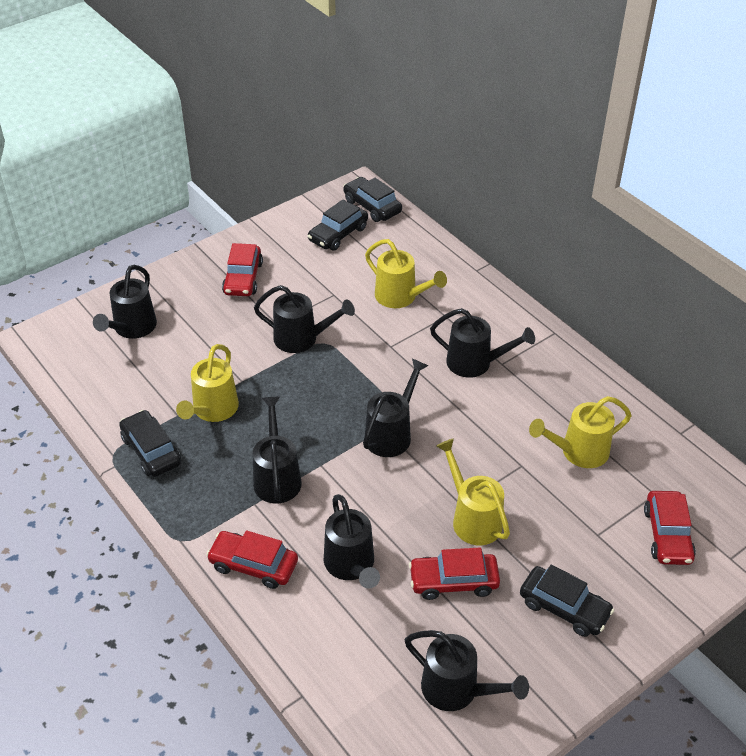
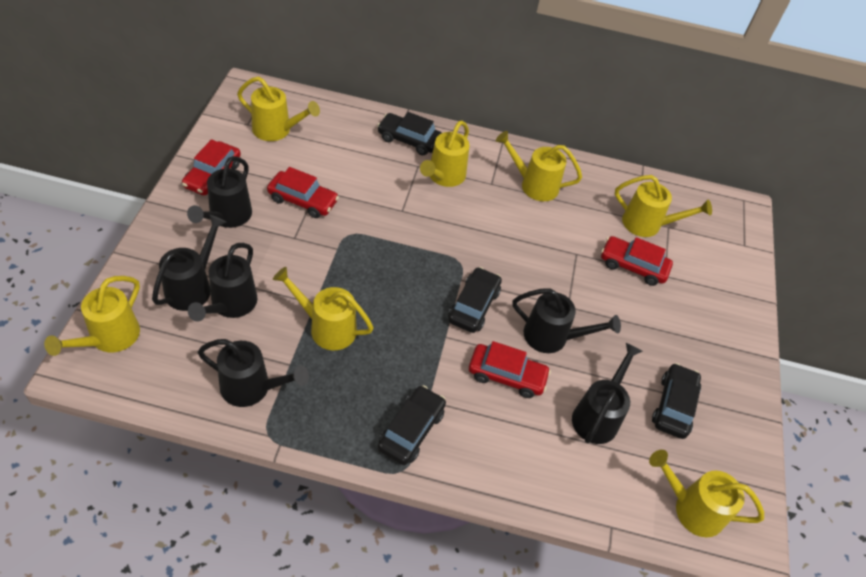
black watering can: [93,265,157,339] [253,397,302,503] [254,285,355,353] [324,494,380,588] [363,358,428,457] [405,630,529,711] [430,308,535,378] = 7 -> [152,215,226,311] [187,156,252,228] [188,243,257,321] [198,339,309,407] [513,288,621,353] [572,343,643,444] = 6
yellow watering can: [176,344,239,422] [365,239,447,308] [436,438,510,545] [529,396,632,468] = 4 -> [44,276,140,356] [237,77,320,141] [273,267,374,350] [420,121,469,187] [496,131,582,201] [615,175,712,237] [649,450,764,538] = 7

